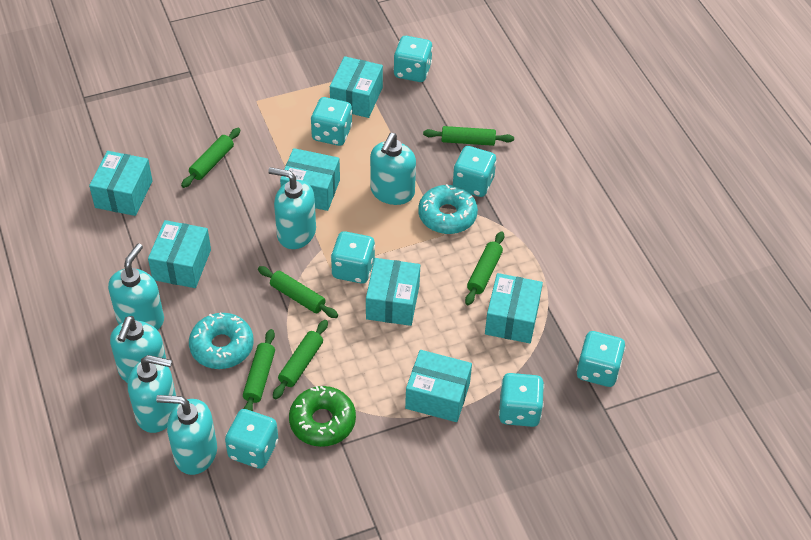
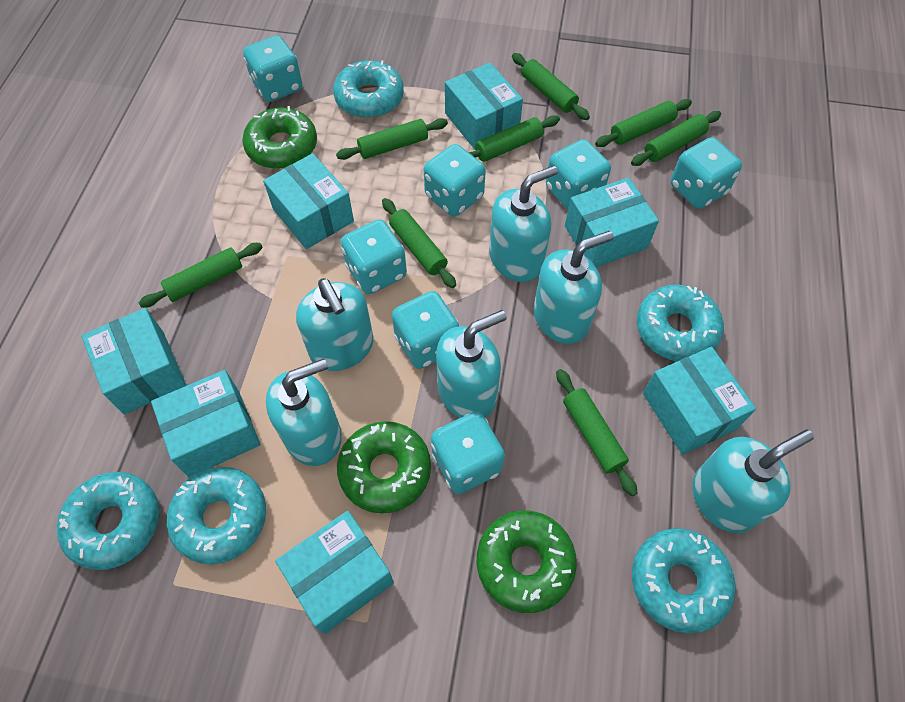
green donut: [289,386,356,447] = 1 -> [242,106,317,169] [337,421,431,514] [477,510,577,613] = 3
green rolling pin: [181,128,240,188] [243,329,275,411] [258,266,338,318] [273,320,328,399] [423,126,514,146] [465,231,504,305] = 6 -> [139,243,263,308] [336,118,448,160] [382,198,456,288] [469,115,560,162] [512,53,590,120] [556,369,637,496] [595,99,692,147] [631,111,721,166] = 8
turquoise donut: [189,313,254,369] [418,184,478,234] = 2 -> [57,472,159,570] [167,467,266,565] [333,60,404,118] [632,528,736,634] [637,285,724,361] = 5

